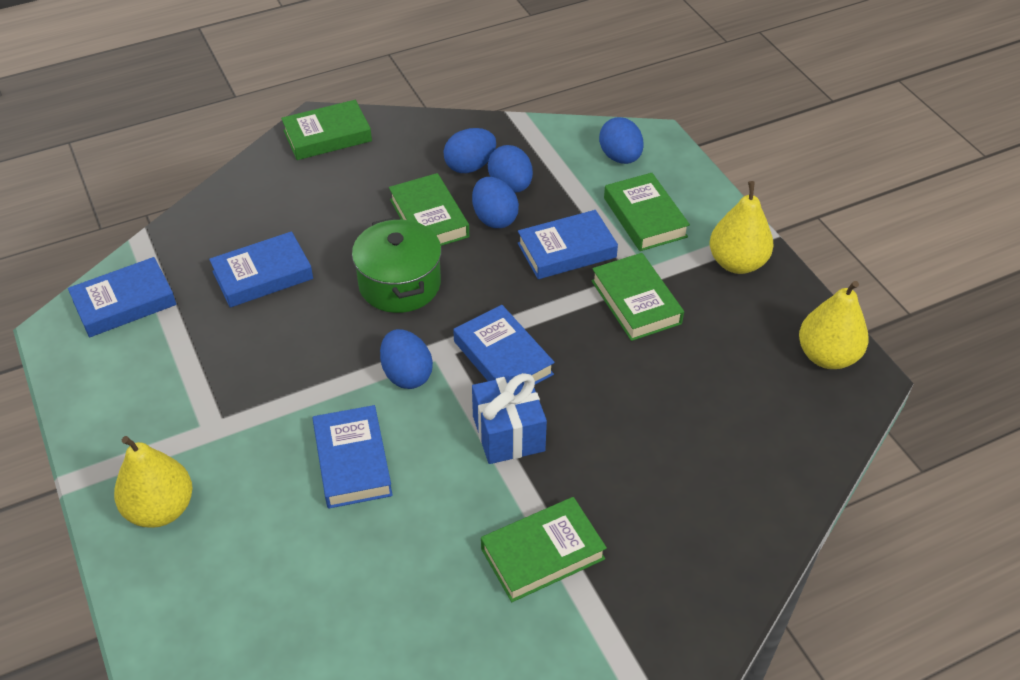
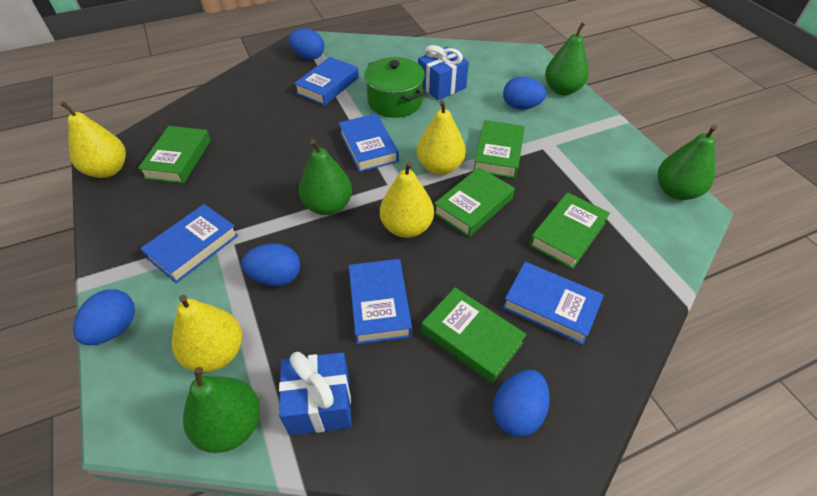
blue gift: [472,373,547,464] = 1 -> [279,352,352,435] [418,45,469,100] = 2
green pear: none = 0 -> [183,367,260,453] [299,139,352,215] [545,22,589,95] [658,125,717,200] = 4
yellow pear: [114,436,193,528] [710,181,773,274] [799,281,869,369] = 3 -> [60,101,126,178] [172,295,242,373] [380,161,434,238] [417,100,466,175] = 4

